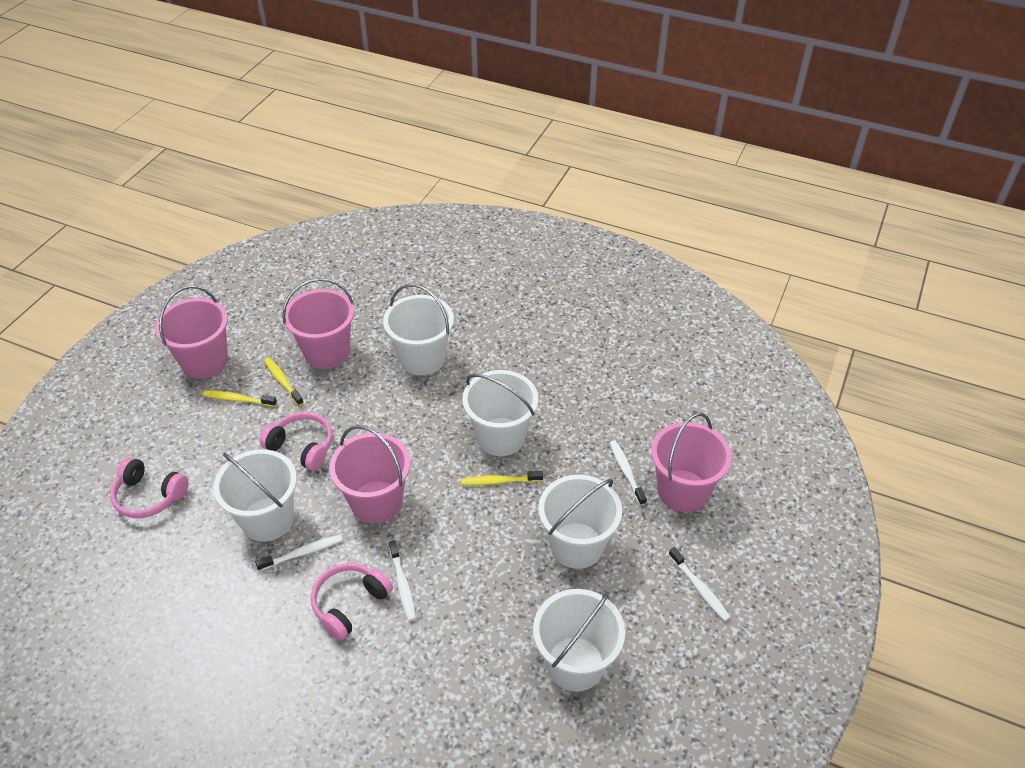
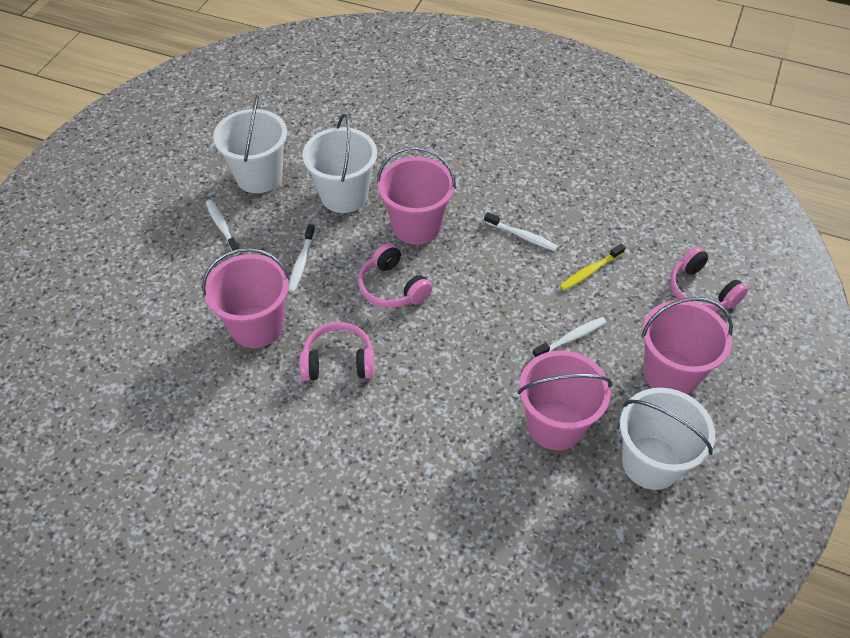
white bucket: [213,449,297,542] [383,284,454,375] [462,370,538,456] [533,589,625,691] [538,475,622,569] = 5 -> [213,96,287,193] [302,114,377,213] [620,388,715,490] = 3
yellow toothbrush: [203,390,277,407] [264,357,304,406] [461,471,543,486] = 3 -> [560,244,626,290] = 1

